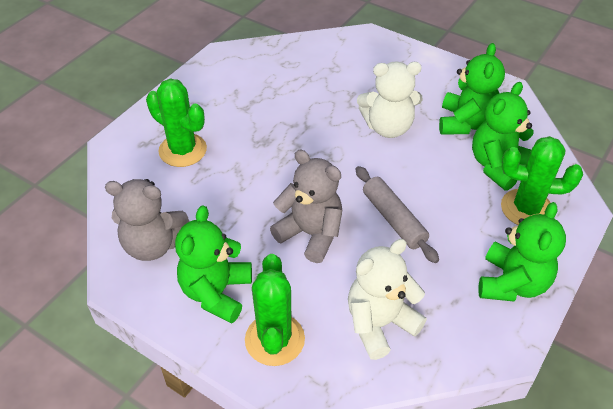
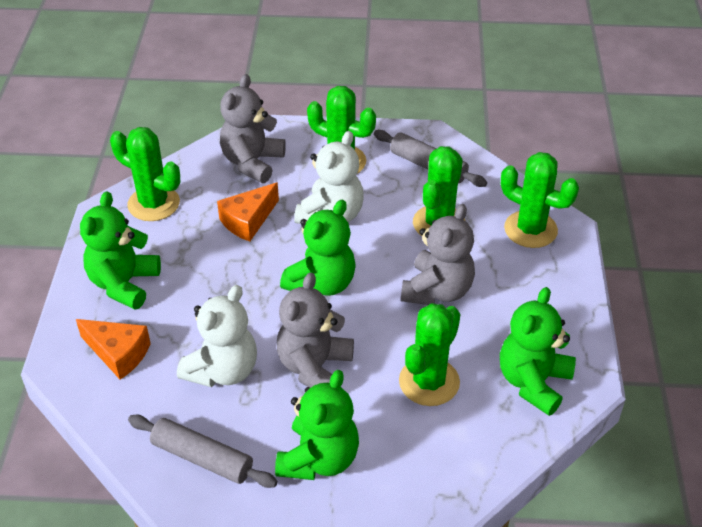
green cactus: [146,79,207,167] [245,254,305,366] [501,136,583,225] = 3 -> [110,127,180,221] [307,86,376,174] [399,303,460,406] [413,146,465,236] [501,152,579,248] = 5
grey rolling pin: [356,166,439,263] = 1 -> [128,415,278,488] [374,130,487,187] = 2
grey teddy bear: [105,179,190,261] [270,150,342,263] = 2 -> [220,74,286,183] [277,273,354,388] [401,204,475,305] = 3
orange cheese: none = 0 -> [76,319,151,380] [217,182,279,242] = 2

